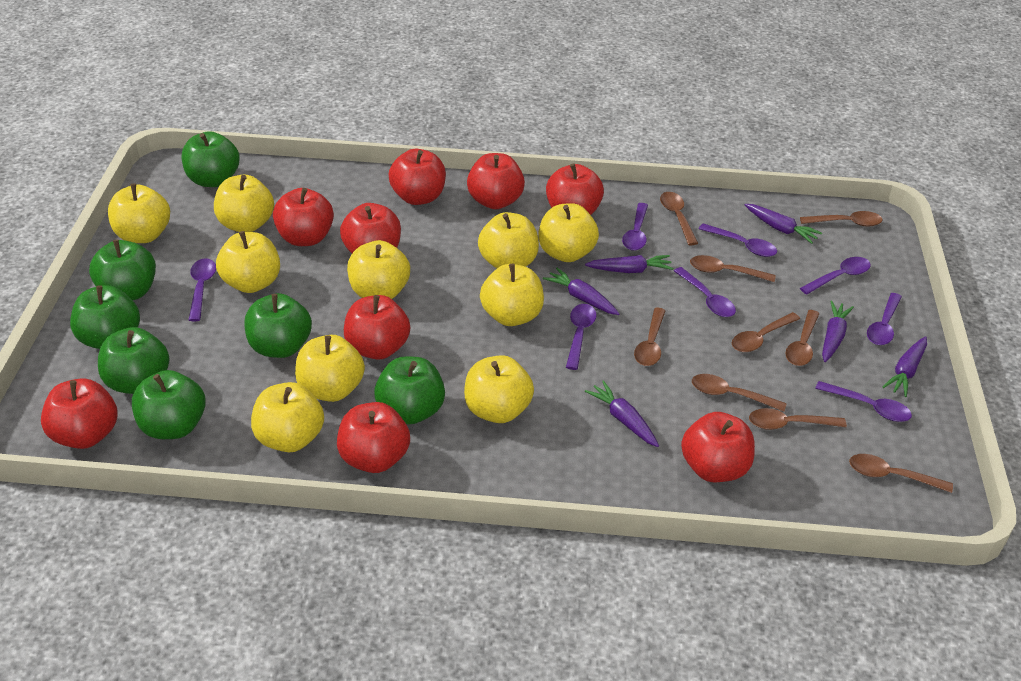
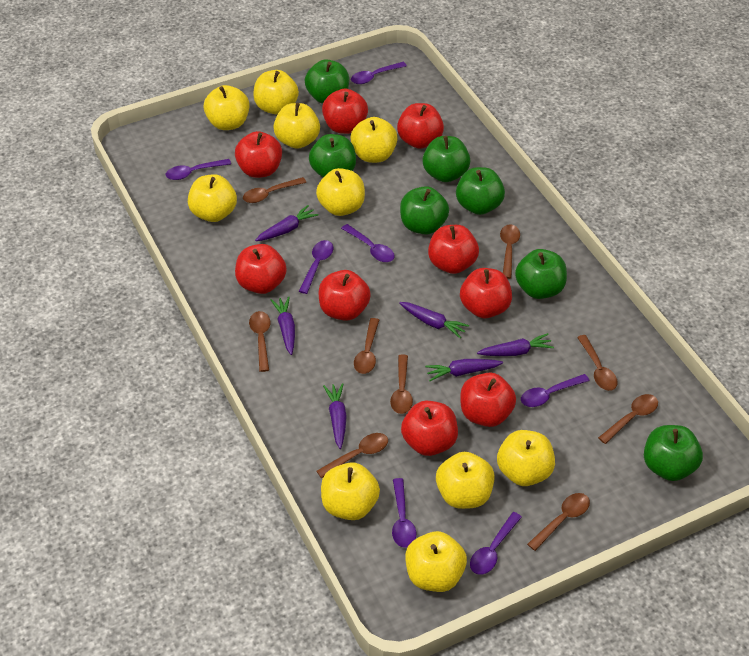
purple spoon: [189,258,216,321] [566,304,596,370] [622,203,648,251] [674,267,736,317] [699,223,777,257] [800,257,871,295] [815,381,912,422] [867,293,902,345] = 8 -> [166,159,231,180] [299,240,333,294] [341,224,395,262] [351,62,407,84] [392,478,416,548] [470,512,522,575] [521,374,590,407] = 7

